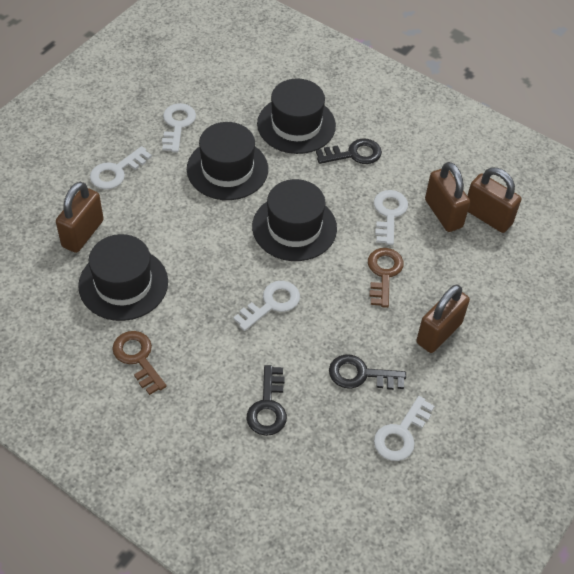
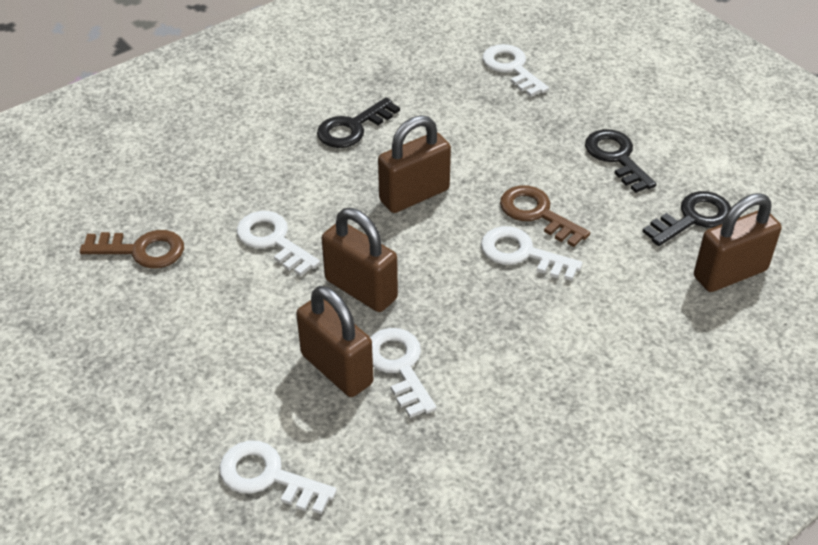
black hat: [78,234,168,321] [187,122,268,200] [252,179,337,261] [257,79,336,154] = 4 -> none = 0

